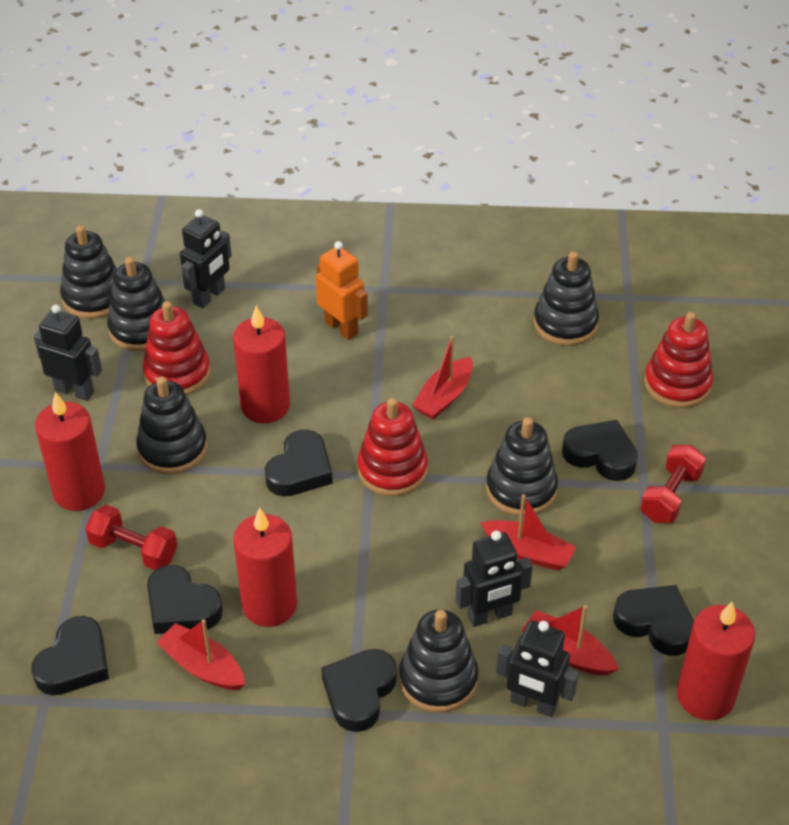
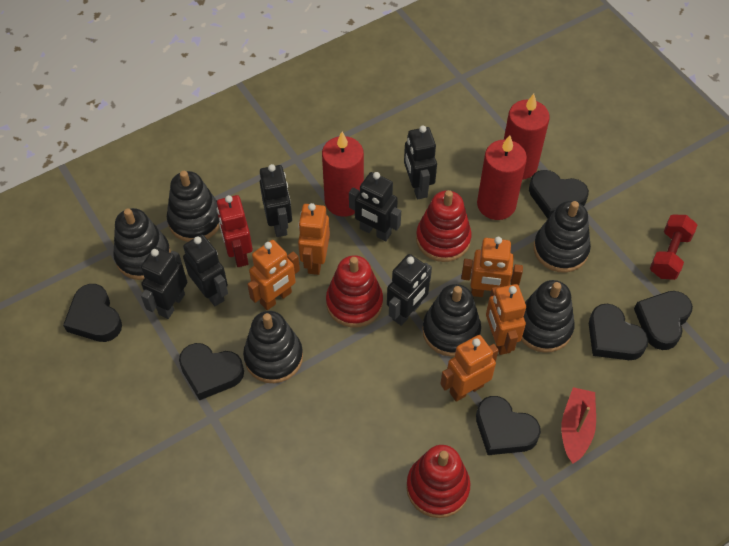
black robot: [34,305,102,401] [180,209,232,308] [456,531,533,627] [496,620,579,717] = 4 -> [141,247,187,319] [183,234,228,306] [260,164,292,237] [349,172,401,241] [387,254,432,326] [404,126,437,199] = 6
orange robot: [316,241,368,340] = 1 -> [247,240,300,310] [298,203,330,275] [440,335,499,402] [461,237,523,297] [486,284,526,355] = 5
red boat: [156,619,245,690] [412,336,473,419] [480,494,576,571] [522,605,619,675] = 4 -> [561,387,596,464] = 1
red candle: [35,392,105,511] [233,306,290,423] [233,507,297,627] [677,602,755,720] = 4 -> [322,132,364,217] [477,135,527,220] [504,94,550,180] = 3
red dumbbell: [85,505,177,570] [640,445,706,523] = 2 -> [650,215,697,280] = 1
red robot: none = 0 -> [216,195,253,267] = 1

